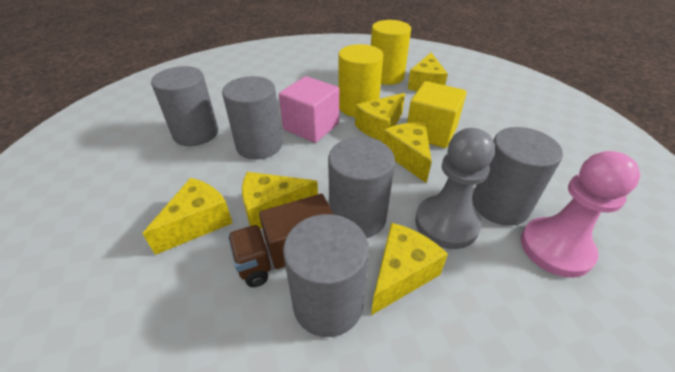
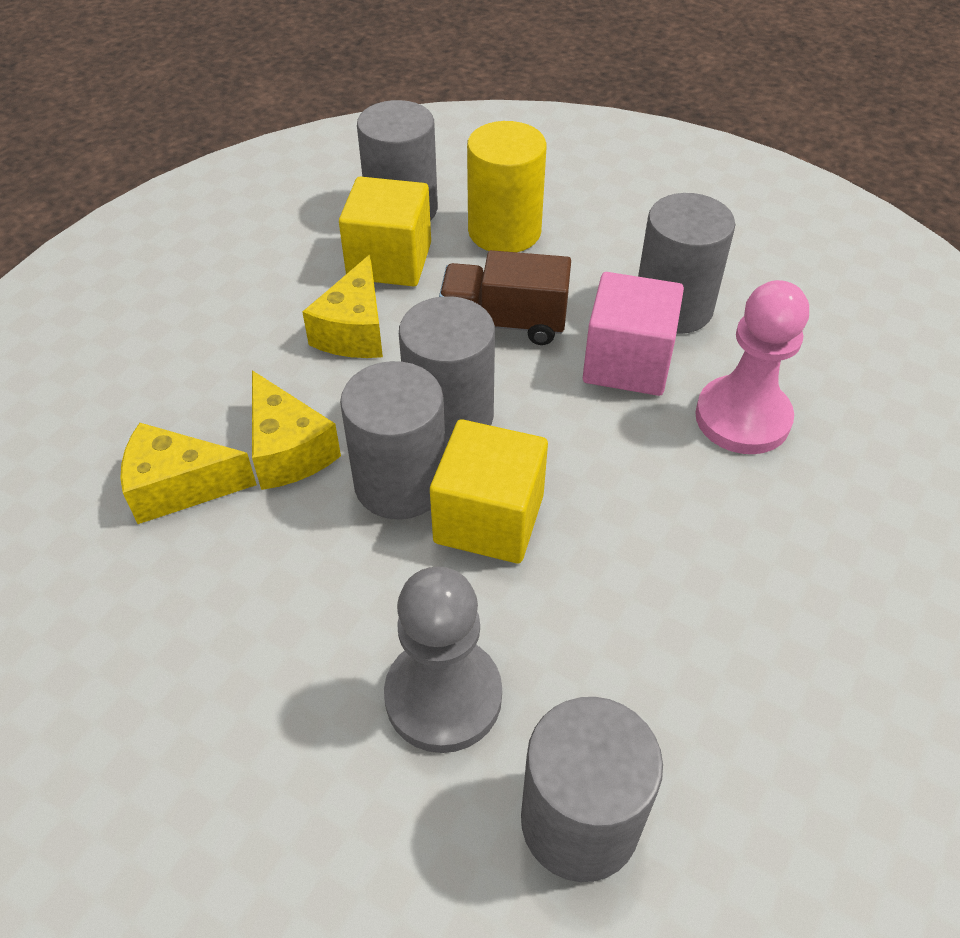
yellow cheese: [142,178,232,255] [242,172,318,229] [355,93,405,141] [371,223,448,315] [382,122,432,184] [408,53,448,91] = 6 -> [120,423,257,524] [252,370,341,490] [302,254,383,358] = 3
yellow cube: [407,81,467,148] = 1 -> [339,176,431,287] [430,419,548,563] = 2
yellow cylinder: [338,44,383,117] [371,20,411,85] = 2 -> [467,121,546,252] = 1

